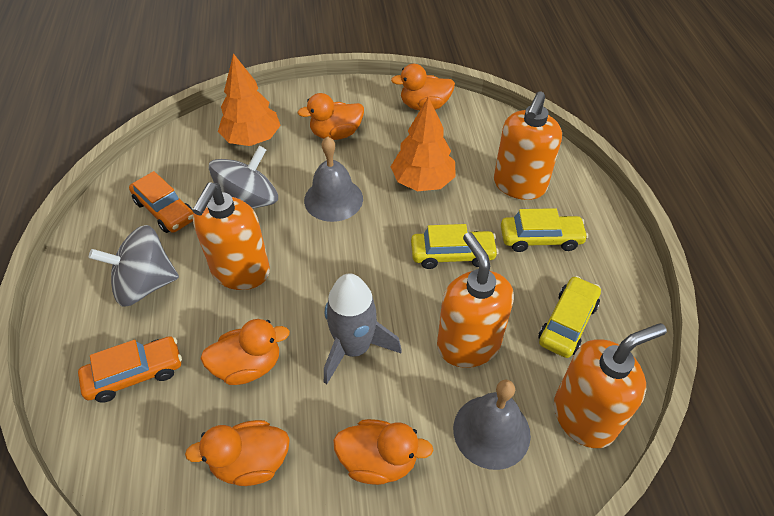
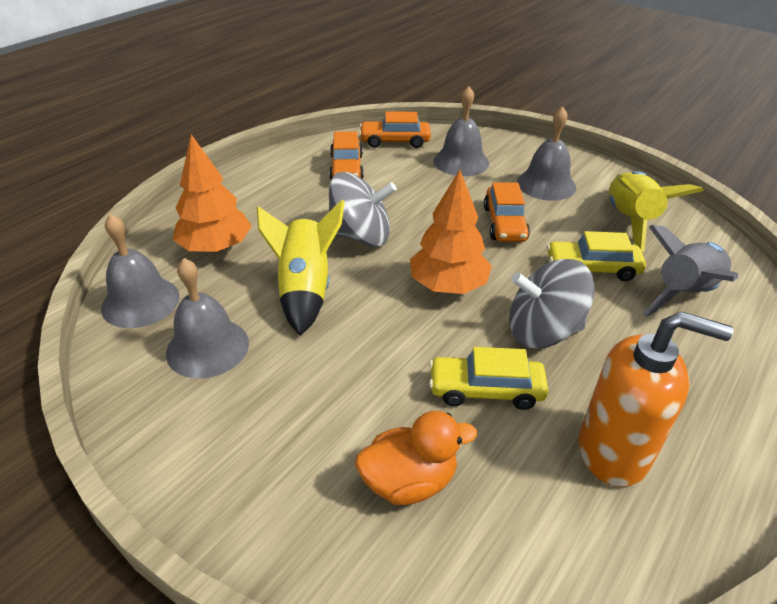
grey bell: [304,136,363,222] [453,380,531,470] = 2 -> [101,214,180,328] [166,258,249,379] [434,86,489,176] [517,107,576,201] = 4
orange car: [78,336,182,403] [129,171,194,233] = 2 -> [329,131,364,180] [359,111,431,148] [484,182,530,242] = 3
orange duck: [185,420,290,486] [201,319,290,385] [298,93,364,140] [333,419,433,485] [391,64,455,110] = 5 -> [355,411,477,505] = 1
orange soap dispenser: [192,183,270,290] [437,232,514,368] [494,91,562,200] [554,323,667,448] = 4 -> [579,312,733,487] = 1
yellow car: [411,224,499,269] [501,208,588,252] [538,276,601,358] = 3 -> [429,347,548,410] [547,231,646,281] = 2
yellow rocket: none = 0 -> [257,200,345,336] [609,171,704,252] = 2

